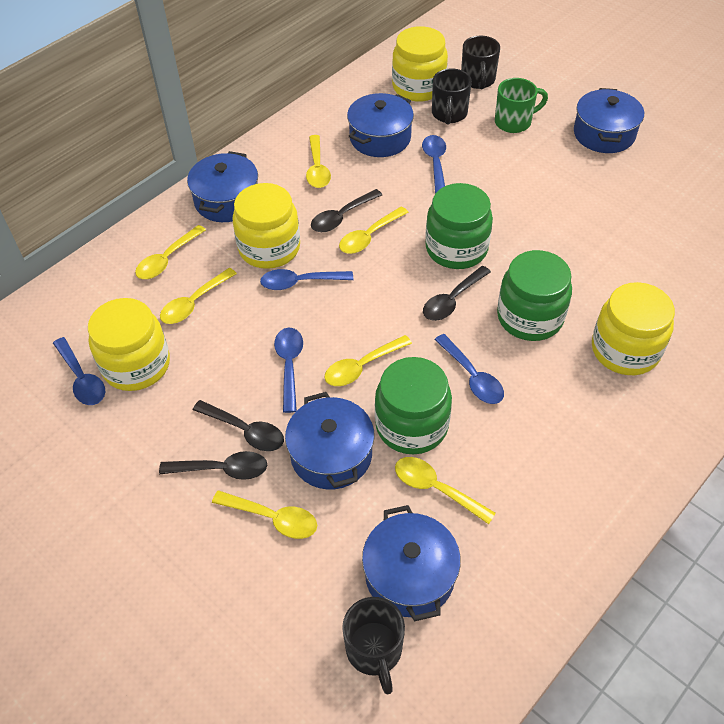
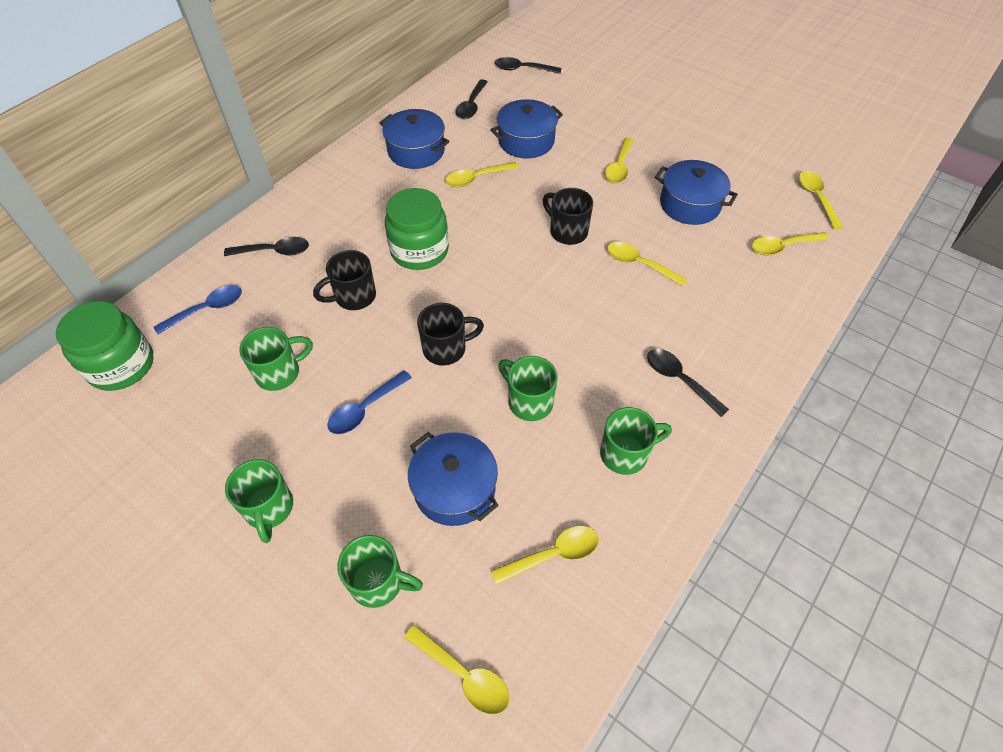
blue pot: [187,151,258,222] [285,392,374,490] [347,93,414,157] [362,505,461,622] [574,88,644,153] = 5 -> [380,109,449,169] [408,432,499,526] [491,99,563,158] [655,160,738,225] = 4
blue spoon: [53,337,105,405] [260,269,353,290] [274,328,303,413] [422,135,446,194] [434,334,504,404] = 5 -> [154,285,242,335] [328,371,412,434] = 2
green jar: [375,357,452,454] [425,183,493,269] [497,250,572,341] = 3 -> [56,301,153,391] [385,188,449,270] = 2
green mug: [495,78,548,133] = 1 -> [225,459,293,543] [239,327,313,391] [337,535,423,608] [498,356,558,421] [600,407,672,475] = 5
yellow jar: [88,298,170,391] [233,183,300,269] [392,26,448,102] [592,282,675,375] = 4 -> none = 0

